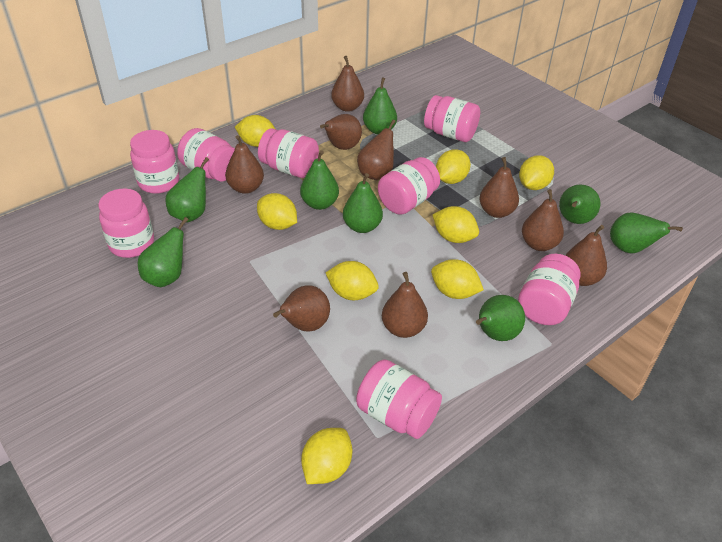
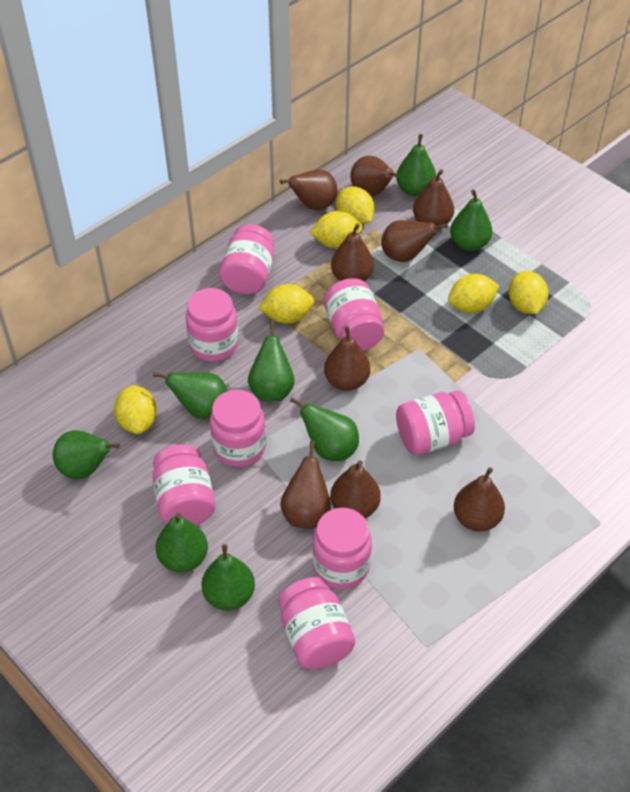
yellow lemon: [235,115,275,147] [257,193,297,230] [301,428,352,484] [326,261,379,300] [431,259,484,299] [433,206,479,243] [436,149,471,184] [519,155,554,190] = 8 -> [114,385,157,434] [258,284,314,324] [309,211,362,248] [336,187,375,225] [448,274,499,313] [509,271,549,314] = 6

